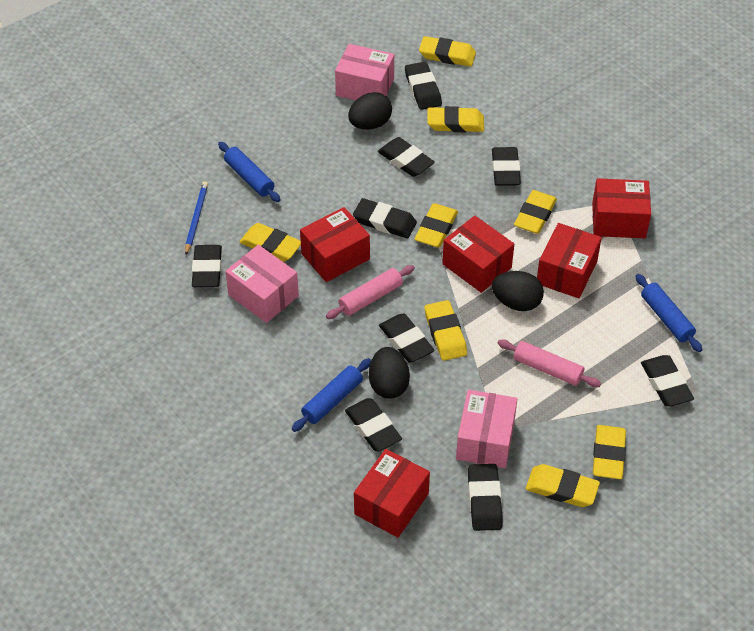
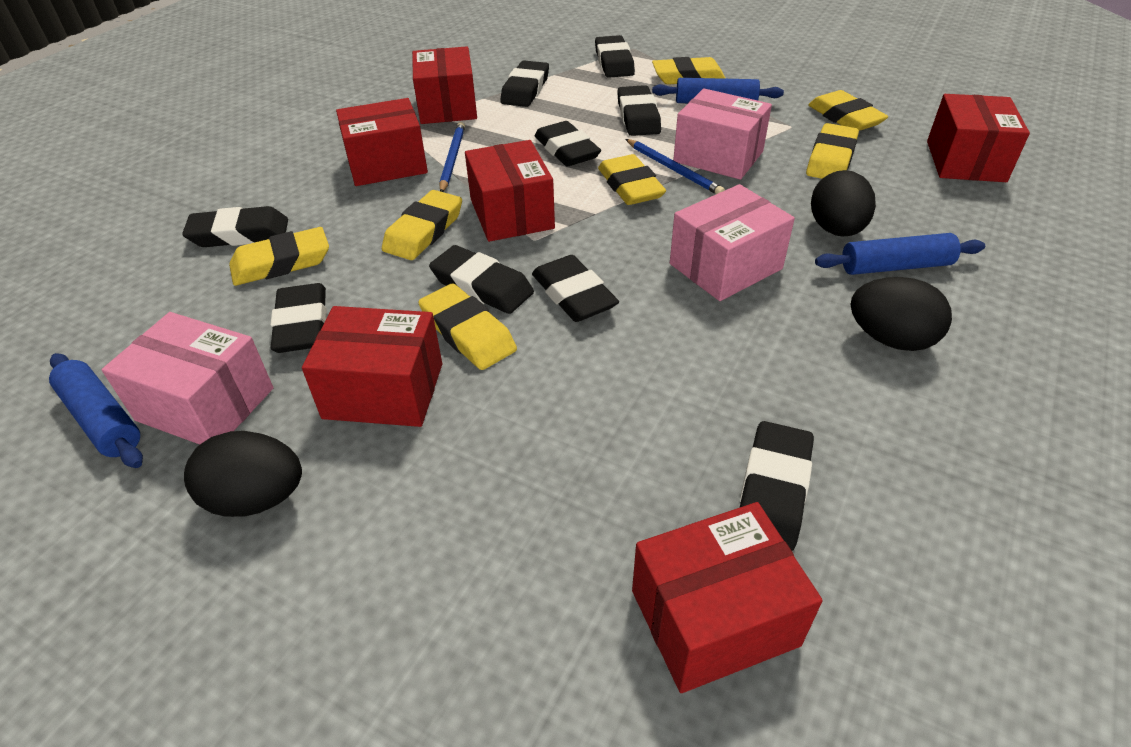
blue pencil: [185,181,208,255] = 1 -> [440,122,465,192] [626,139,725,194] = 2
pink rolling pin: [326,265,415,319] [497,340,601,387] = 2 -> none = 0
red box: [300,207,370,282] [354,449,430,538] [442,216,514,293] [537,223,602,298] [592,178,651,238] = 5 -> [302,306,442,427] [336,98,428,186] [412,46,477,124] [465,140,555,242] [632,502,823,693] [927,94,1030,182] = 6
yellow eraser: [239,223,301,262] [414,203,458,248] [419,36,476,67] [425,300,467,361] [427,106,484,132] [514,190,557,234] [526,464,600,507] [593,425,626,479] = 8 -> [229,227,329,286] [382,190,462,260] [418,284,517,370] [598,154,666,205] [652,57,726,85] [806,123,859,179] [808,90,888,131] = 7

